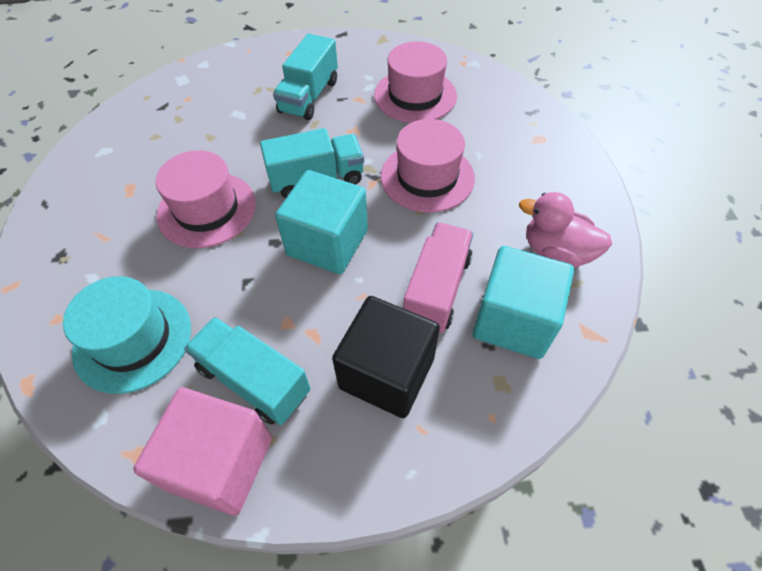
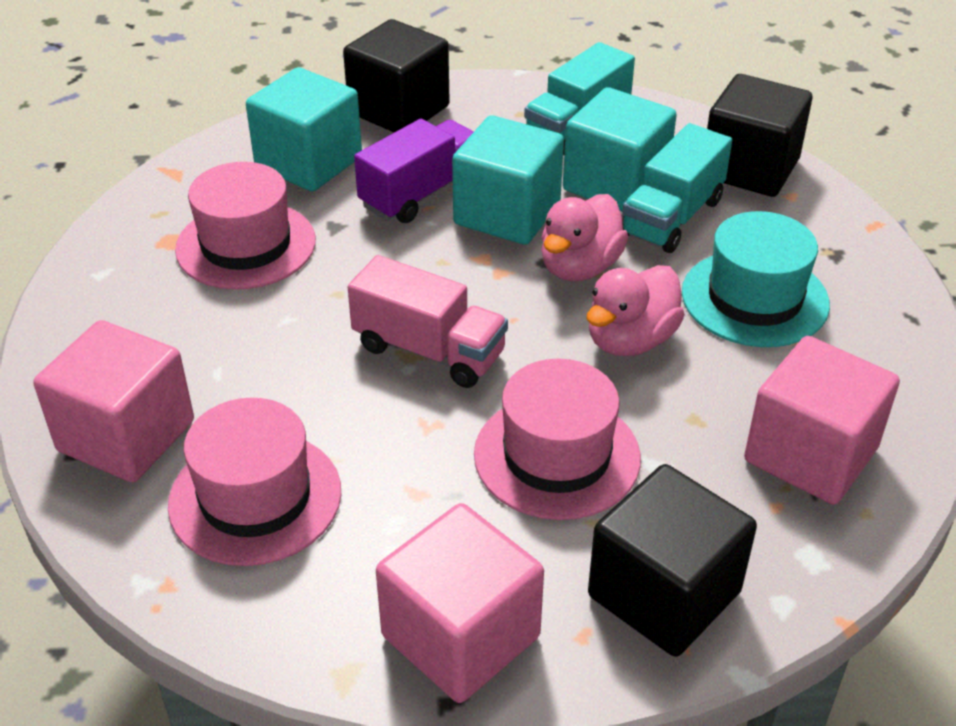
black cube: [332,296,440,418] = 1 -> [343,19,450,132] [588,464,757,657] [707,74,812,197] = 3
pink cube: [133,388,272,516] = 1 -> [33,320,194,482] [376,503,544,703] [744,336,900,504] = 3
pink duck: [519,192,612,268] = 1 -> [541,194,628,281] [587,265,685,356] = 2
purple truck: none = 0 -> [354,119,474,223] = 1
turquoise cube: [275,170,368,274] [473,246,574,359] = 2 -> [246,67,362,191] [452,116,564,245] [563,87,677,211] = 3
turquoise truck: [184,317,311,425] [260,128,364,198] [273,34,338,120] = 3 -> [524,42,635,155] [622,123,732,253] = 2

